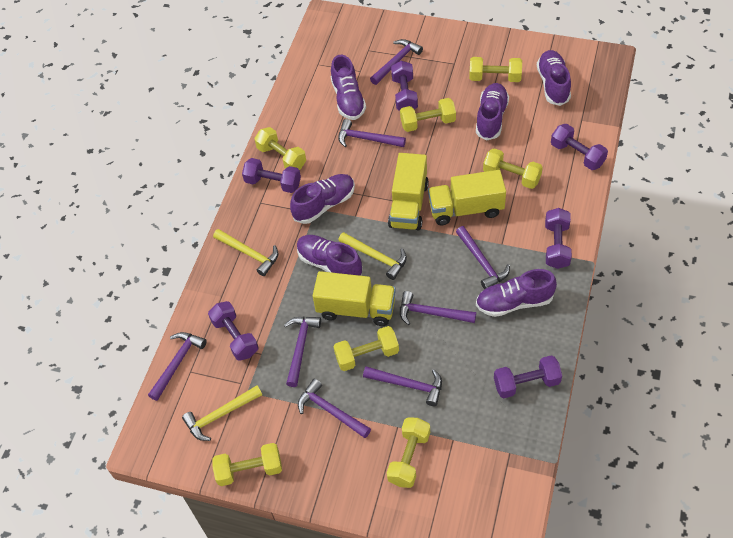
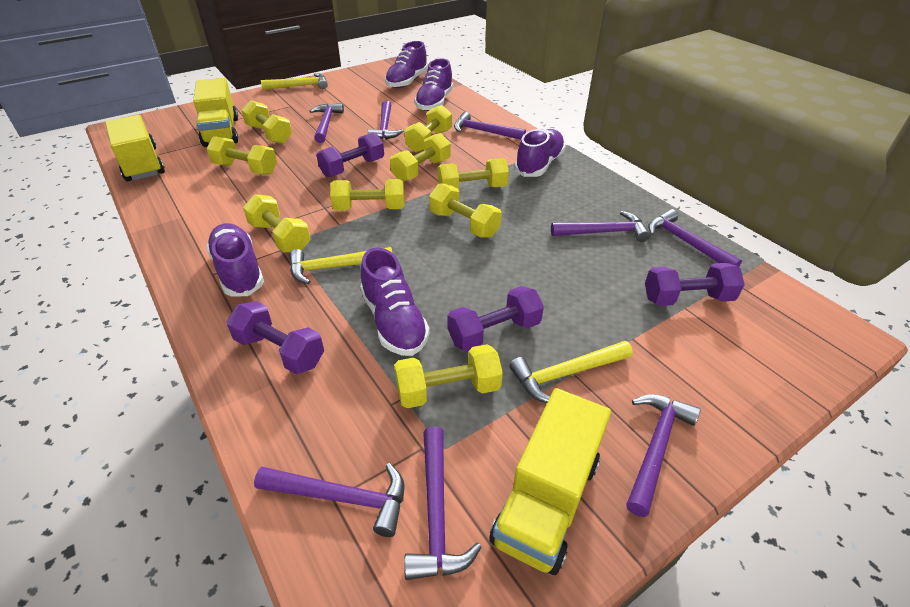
purple dumbbell: [208,301,258,361] [242,158,301,193] [391,61,418,111] [494,355,562,398] [545,208,572,269] [551,124,608,170] = 6 -> [227,301,324,374] [316,132,384,177] [448,286,544,352] [645,263,745,306] = 4
purple shoe: [290,174,355,224] [297,235,362,276] [331,55,366,120] [476,83,509,141] [476,269,557,317] [537,50,571,106] = 6 -> [206,223,264,296] [360,248,430,356] [385,41,428,88] [414,58,453,111] [514,128,566,177] = 5
yellow dumbbell: [212,443,282,486] [254,127,306,170] [333,326,399,371] [387,417,430,488] [400,98,456,132] [469,57,522,82] [483,148,543,189] = 7 -> [207,136,277,175] [241,100,292,144] [243,194,310,252] [330,179,404,211] [390,133,451,181] [394,344,503,408] [405,105,452,153] [429,183,502,238] [438,158,509,190] = 9

